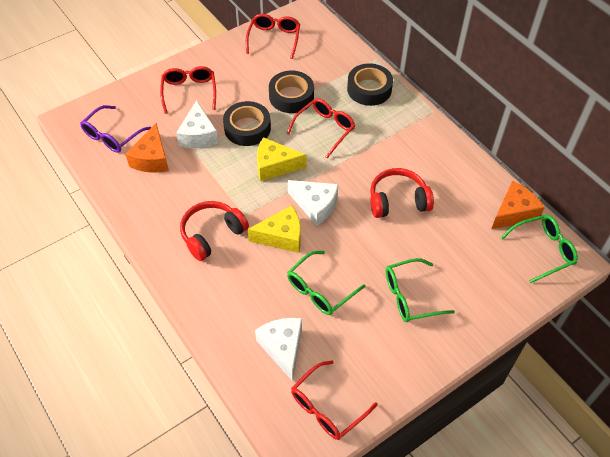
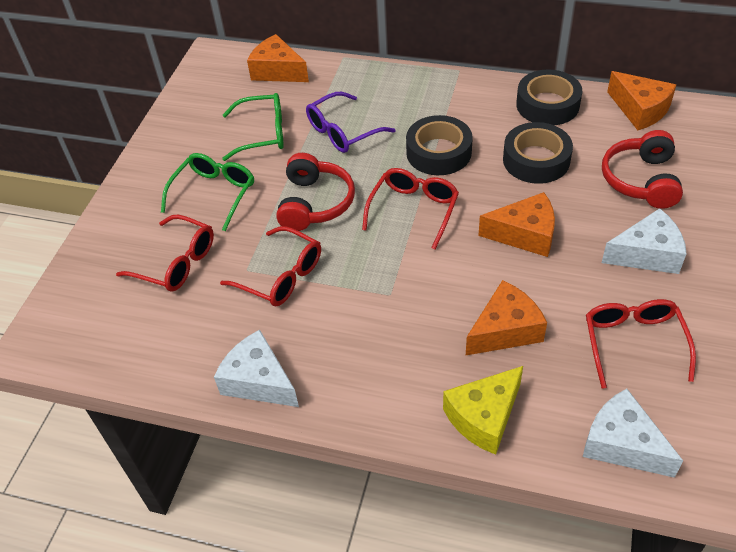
green glasses: [287,251,365,315] [386,258,455,322] [501,215,578,283] = 3 -> [161,153,254,231] [222,93,284,161] = 2
orange cheese: [125,123,169,173] [491,181,545,229] = 2 -> [247,34,309,82] [466,280,547,355] [478,192,555,257] [607,71,676,130] = 4
yellow cheese: [247,205,301,253] [257,137,306,181] = 2 -> [443,366,523,455] = 1

